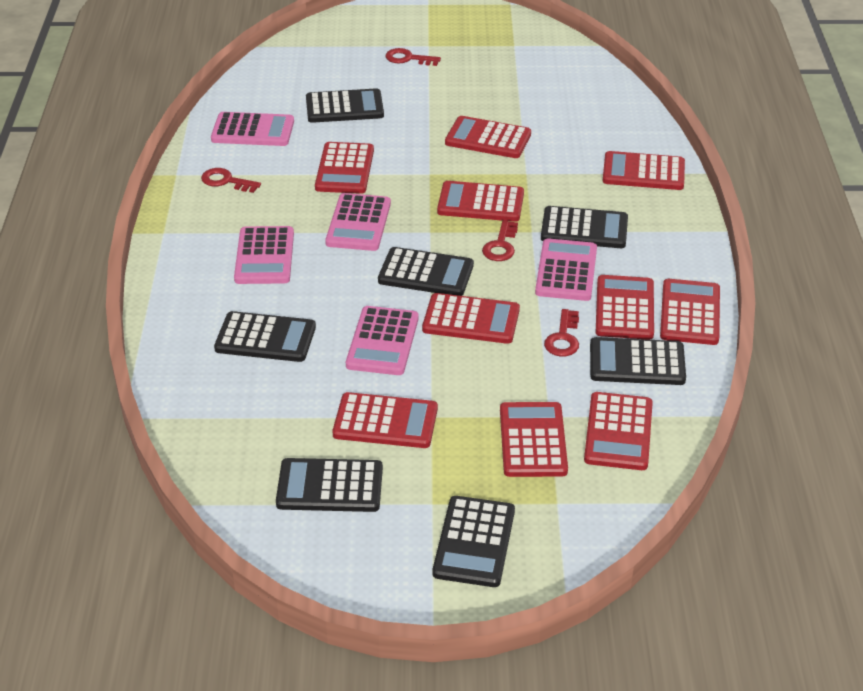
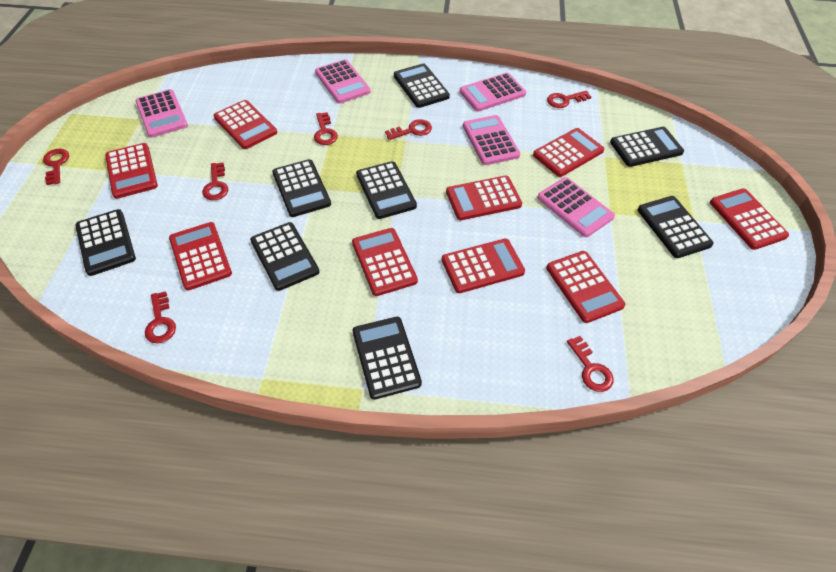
black calculator: [214,311,316,362] [276,458,383,512] [306,88,384,123] [378,247,474,296] [433,496,515,587] [541,206,628,248] [590,337,686,385] = 7 -> [75,209,136,276] [250,222,320,291] [272,159,331,217] [353,317,422,400] [356,161,417,219] [394,63,450,108] [610,127,684,167] [638,196,714,258] = 8
red calculator: [315,142,374,194] [333,392,438,448] [422,293,520,344] [437,181,524,222] [445,116,531,158] [500,402,568,477] [584,392,653,470] [596,275,654,340] [603,151,685,190] [660,279,720,345] = 10 -> [105,143,158,199] [169,222,232,290] [213,100,277,149] [352,228,418,296] [442,239,525,293] [446,176,522,220] [533,128,604,177] [546,251,625,323] [710,188,789,250] = 9
red key: [201,168,261,193] [386,48,441,66] [482,220,518,261] [544,309,579,357] = 4 -> [43,149,69,185] [145,291,176,343] [202,163,228,200] [314,112,338,145] [385,119,432,140] [547,91,591,108] [567,336,614,392] = 7

